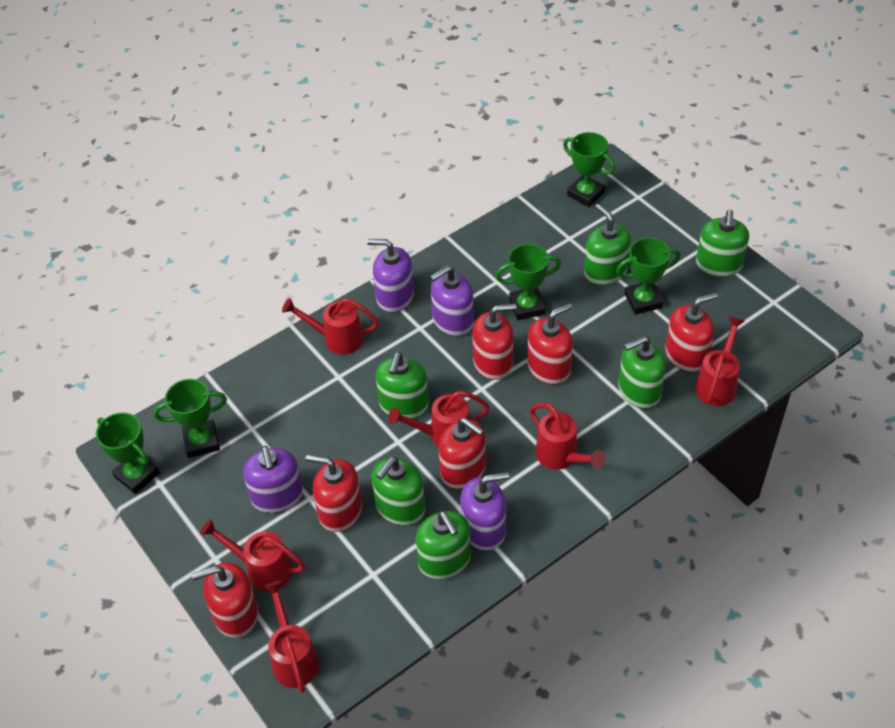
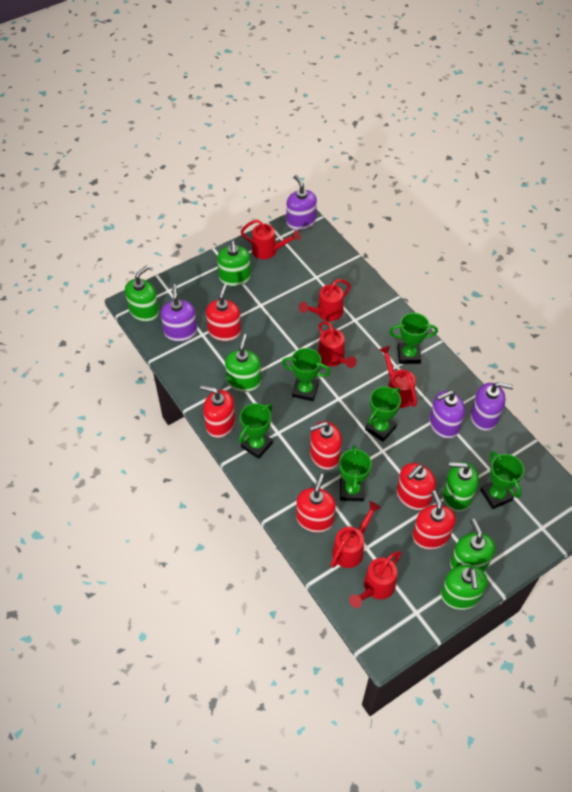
green trophy: [96,412,160,494] [153,379,227,458] [495,244,561,320] [563,132,615,207] [616,238,680,314] = 5 -> [239,403,273,459] [282,348,331,401] [339,445,372,501] [365,386,401,442] [389,313,438,364] [480,451,524,509] = 6

